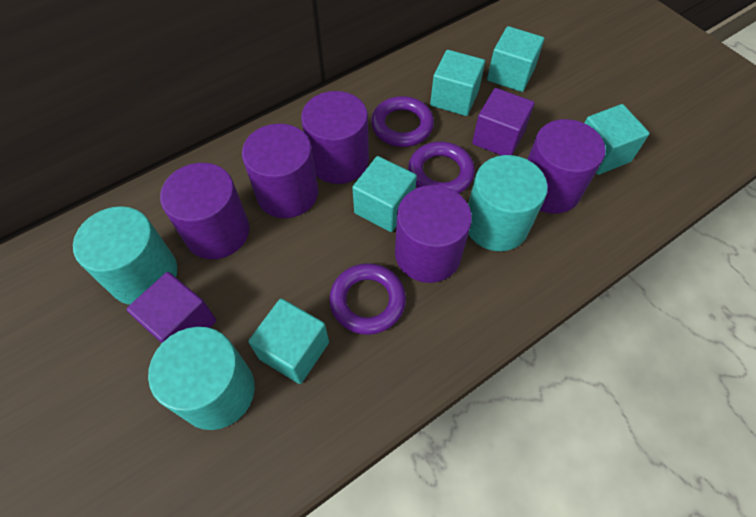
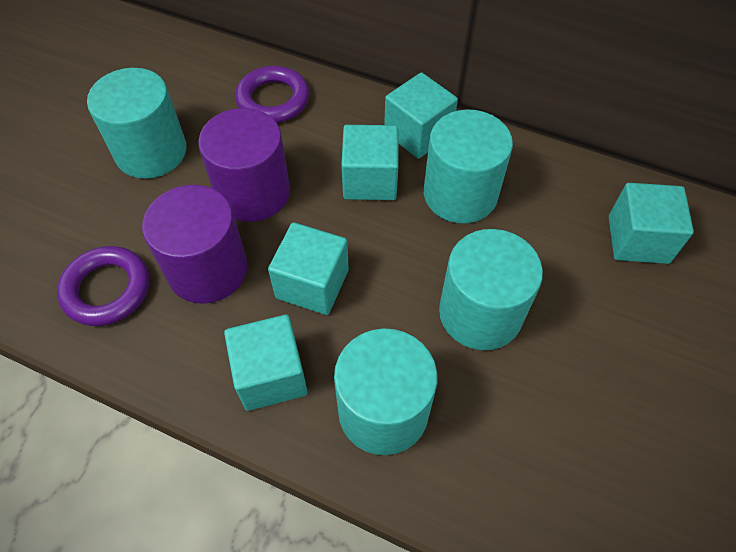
purple cube: [127,272,216,343] [472,88,534,155] = 2 -> none = 0
purple cylinder: [160,163,250,259] [242,124,319,218] [301,91,369,184] [395,185,472,283] [527,119,606,214] = 5 -> [142,185,248,304] [198,108,290,222] = 2
purple ring: [329,263,406,335] [371,96,434,147] [408,142,475,194] = 3 -> [57,246,149,326] [235,66,309,123] = 2
turquoise cylinder: [73,206,177,305] [148,327,255,430] [468,155,548,251] = 3 -> [87,68,186,179] [334,329,437,455] [424,109,513,224] [439,229,543,350] = 4

